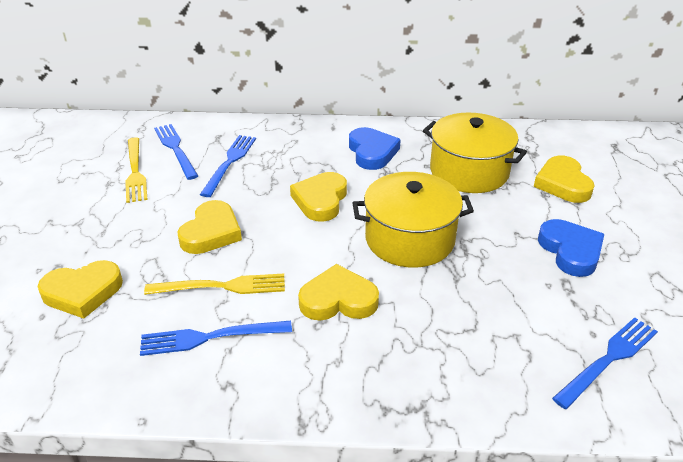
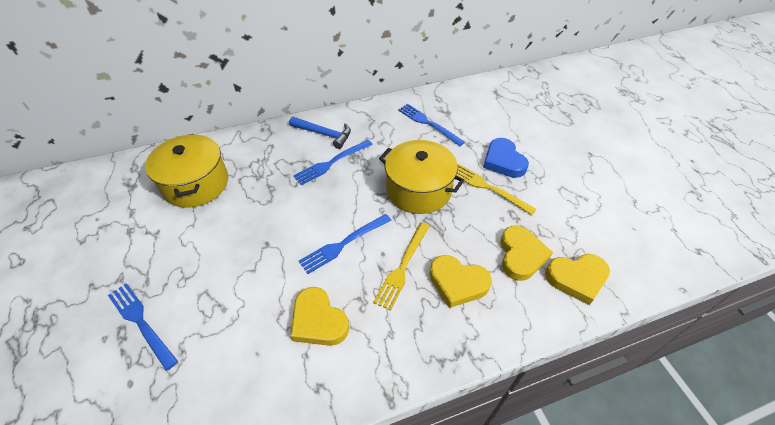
blue hammer: none = 0 -> [289,117,351,149] = 1
blue heart: [349,127,401,170] [538,219,604,277] = 2 -> [483,138,529,178] = 1
yellow heart: [38,260,123,319] [178,200,242,254] [290,172,347,222] [298,264,379,321] [534,156,595,203] = 5 -> [290,287,349,346] [429,255,492,308] [500,225,553,281] [545,254,610,305] = 4

